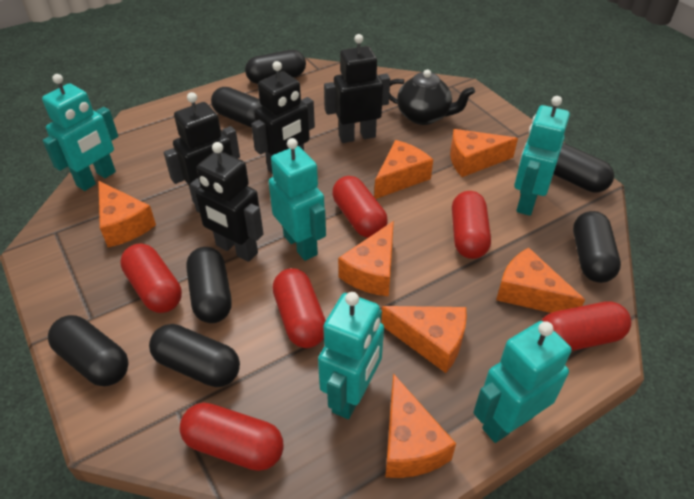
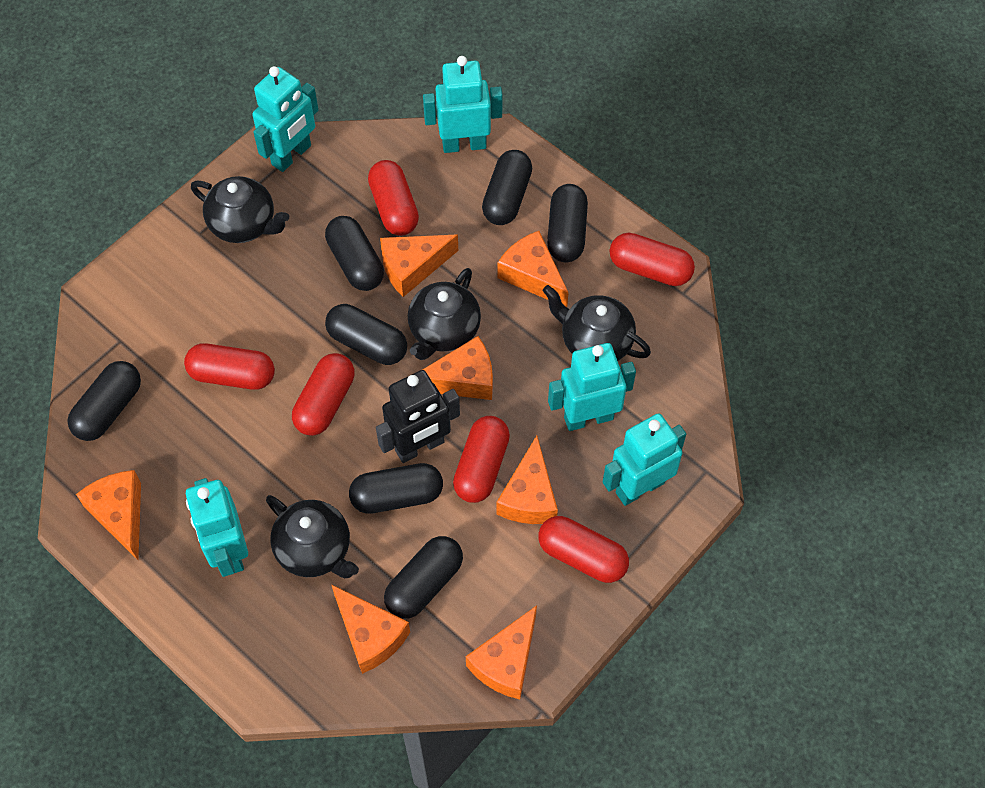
black robot: [164,92,240,203] [190,142,264,262] [251,61,315,173] [324,34,390,143] = 4 -> [376,370,460,463] = 1
black teapot: [389,69,475,125] = 1 -> [191,176,289,243] [266,495,359,579] [408,268,481,360] [543,285,651,361] = 4

